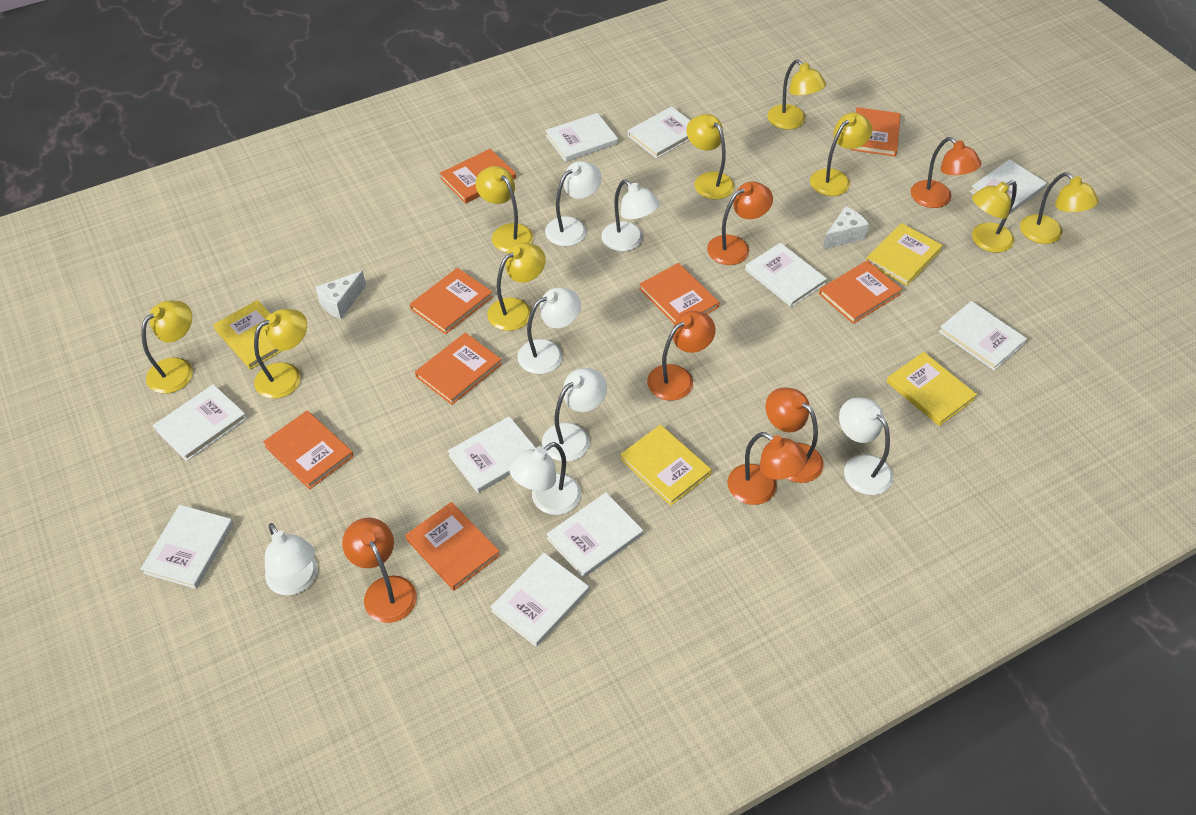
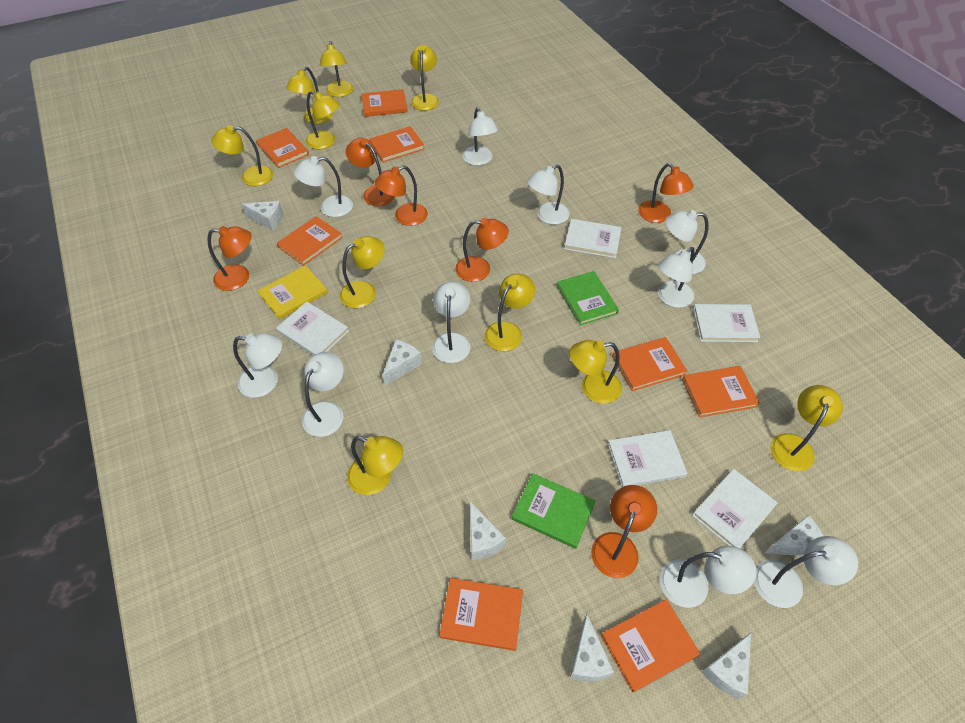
green book: none = 0 -> [512,473,596,549] [557,271,619,326] = 2
white book: [141,505,234,589] [153,384,247,461] [448,416,536,493] [491,553,589,647] [546,113,618,162] [547,492,643,578] [628,106,690,159] [745,243,827,307] [939,301,1027,370] [970,159,1047,214] = 10 -> [276,302,349,355] [564,219,622,258] [608,430,688,487] [692,469,777,548] [693,304,760,342] = 5
white cheese: [315,271,366,319] [822,206,869,250] = 2 -> [241,201,283,231] [383,339,422,386] [470,501,506,560] [570,614,614,681] [702,633,751,699] [765,515,824,556] = 6
white lamp: [265,523,318,595] [509,442,581,515] [517,287,581,374] [542,368,607,462] [545,161,602,246] [601,180,660,251] [839,397,893,495] = 7 -> [233,333,282,398] [294,156,353,217] [302,352,344,437] [432,281,470,363] [463,107,498,166] [527,165,570,225] [658,247,695,308] [660,546,757,608] [665,210,708,274] [754,536,858,608] = 10
yellow book: [213,300,282,370] [620,425,712,506] [866,223,943,286] [887,352,977,426] = 4 -> [258,265,328,320] = 1
yellow lamp: [141,301,193,394] [254,309,307,399] [476,166,533,253] [487,243,546,331] [686,114,734,200] [767,59,826,129] [810,113,872,196] [972,180,1017,253] [1020,172,1099,244] = 9 -> [211,125,273,186] [286,67,333,124] [306,91,340,149] [320,41,353,97] [340,236,385,308] [347,436,403,495] [410,45,439,111] [485,273,535,351] [570,340,622,404] [770,385,843,471] = 10

